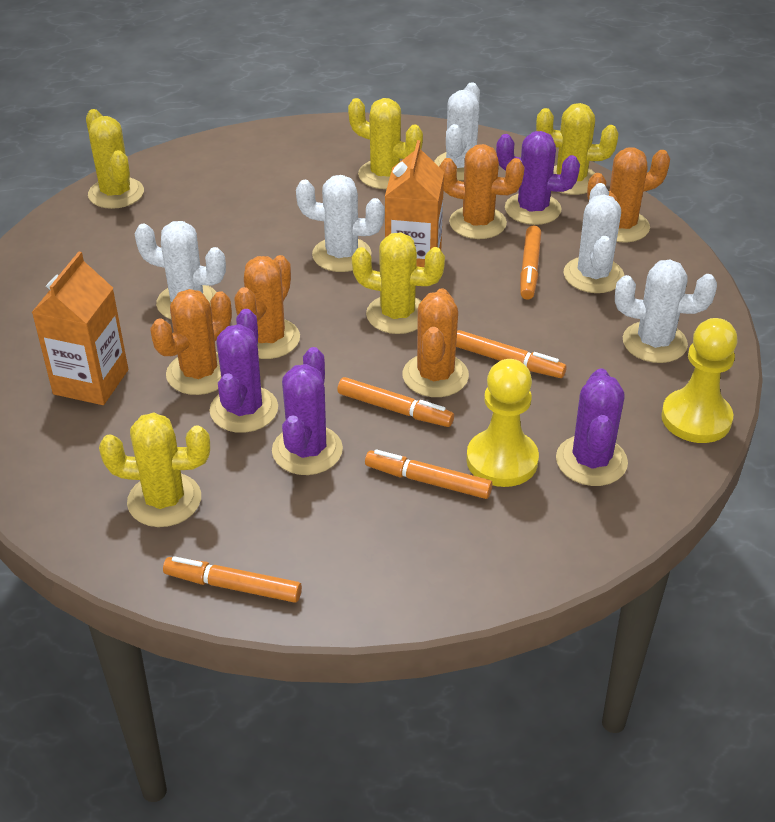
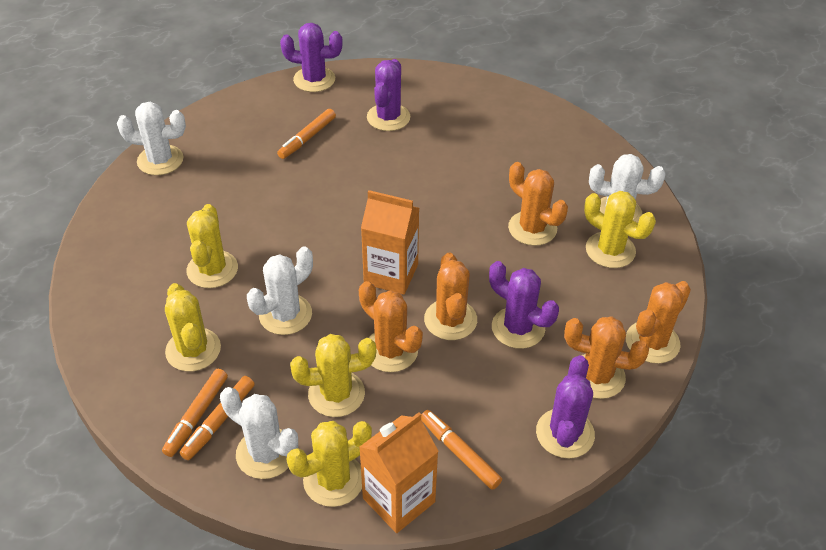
orange marker: [163,556,302,603] [337,377,454,427] [365,449,492,499] [456,330,567,378] [520,226,541,299] = 5 -> [162,369,228,457] [179,376,255,460] [277,109,336,159] [421,410,502,490] = 4
white cactus: [134,221,226,320] [296,175,384,272] [434,82,480,181] [563,183,624,293] [615,259,717,363] = 5 -> [117,102,186,175] [220,387,298,479] [247,246,313,335] [589,154,665,223] = 4
yellow pawn: [466,359,539,487] [661,318,738,443] = 2 -> none = 0

